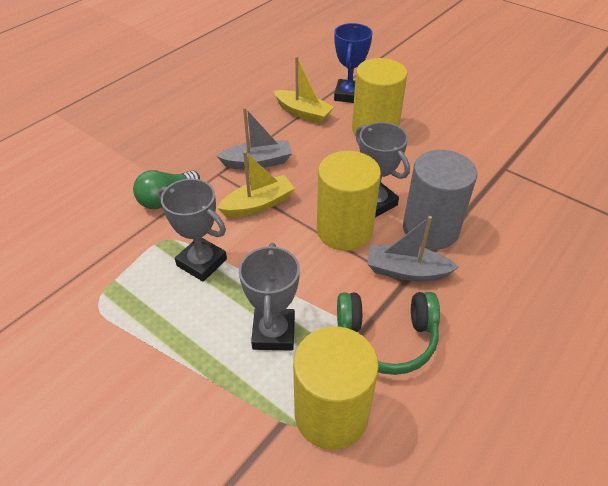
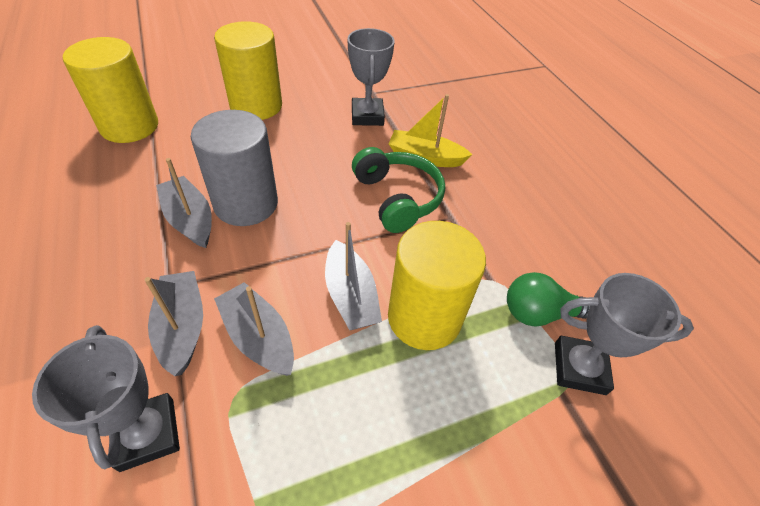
blue trophy: [334,23,372,103] = 1 -> none = 0
grey boat: [217,107,292,170] [367,216,459,281] = 2 -> [144,271,203,376] [156,158,212,248] [214,282,294,376] [325,222,382,330] = 4
yellow boat: [217,151,295,217] [274,56,334,124] = 2 -> [389,94,472,167] = 1

